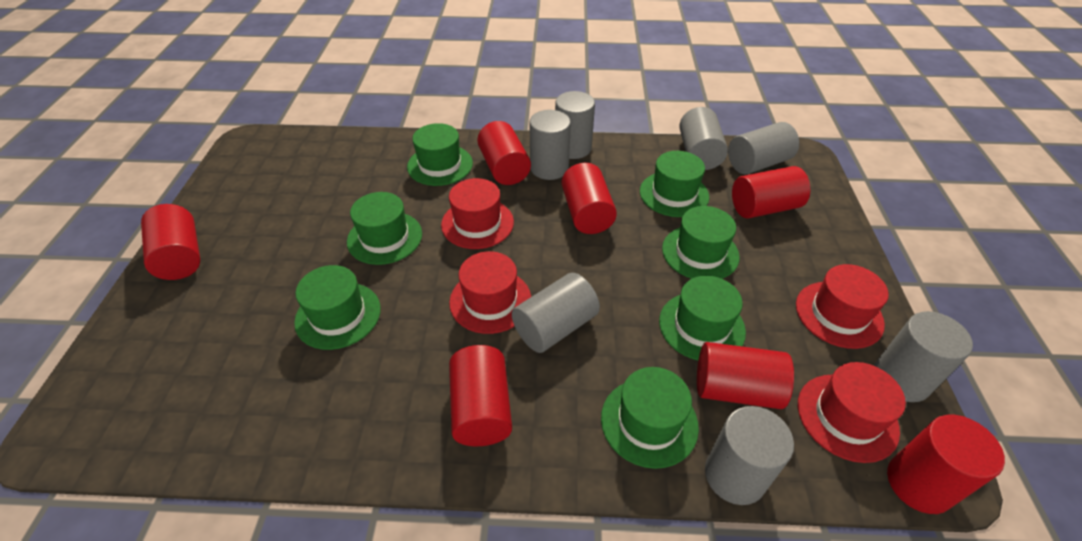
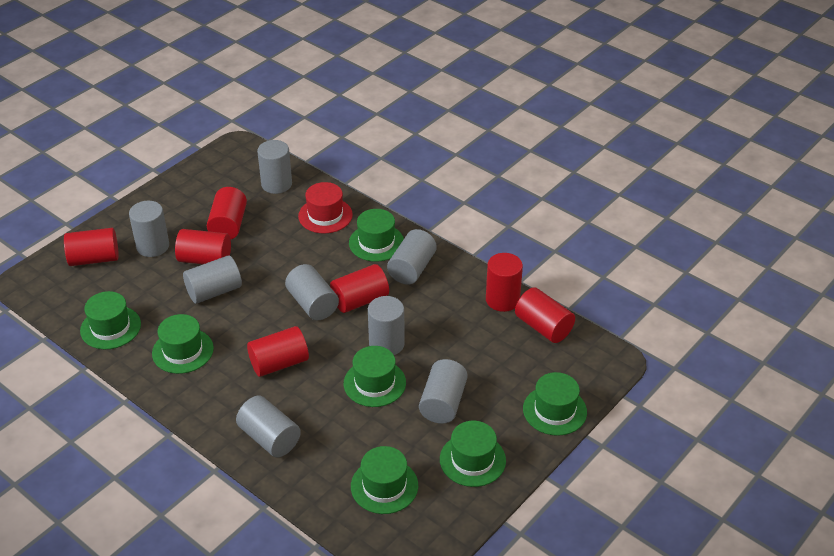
grey cylinder: [512,273,600,353] [529,110,571,180] [555,91,595,159] [679,107,728,170] [705,406,794,505] [728,122,799,174] [874,311,973,402] = 7 -> [129,201,169,257] [183,255,242,304] [236,396,301,458] [257,140,292,194] [285,264,339,320] [368,296,405,355] [387,229,437,285] [419,359,468,424] = 8
red hat: [441,178,514,249] [449,251,531,334] [796,264,889,349] [798,362,906,463] = 4 -> [298,182,353,233] = 1

